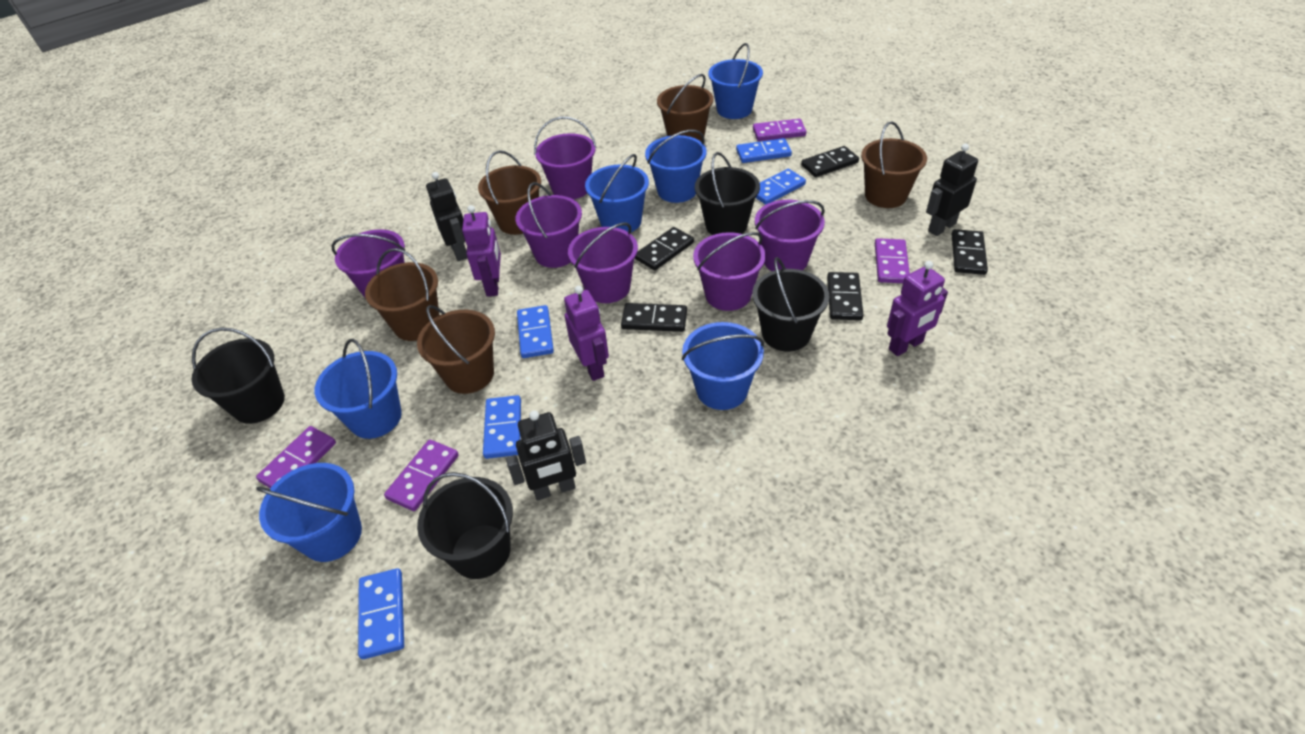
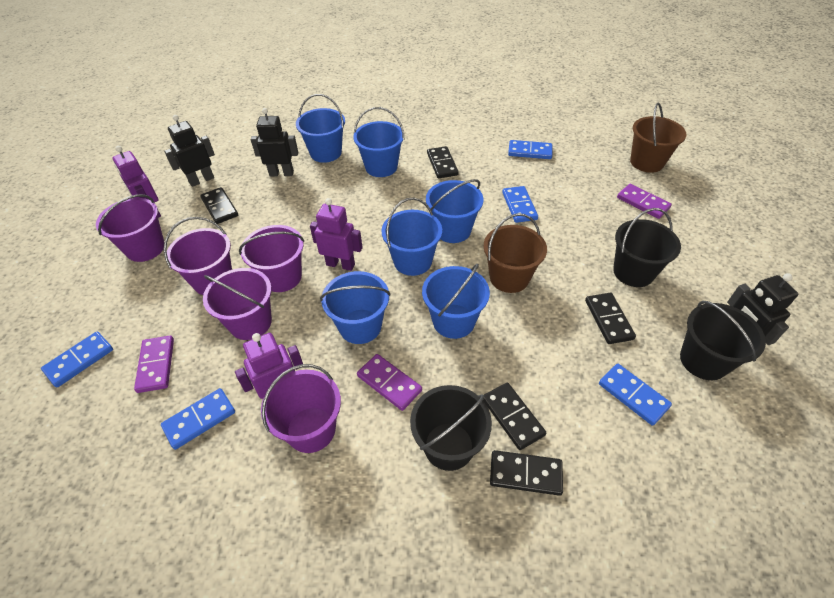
black bucket: [191,327,285,424] [417,472,513,579] [695,152,760,235] [752,257,830,352] = 4 -> [410,385,492,471] [613,208,681,287] [680,301,766,380] = 3
brown bucket: [365,248,439,341] [417,305,495,394] [478,150,541,235] [657,74,713,142] [861,121,927,208] = 5 -> [484,213,547,293] [630,102,686,173] = 2
purple bucket: [331,230,405,299] [516,182,582,268] [534,117,597,199] [568,223,638,303] [693,232,766,311] [755,200,825,271] = 6 -> [96,194,164,262] [164,217,232,295] [203,268,272,340] [239,225,304,292] [261,364,341,453] = 5
purple domino: [256,426,336,488] [384,440,459,511] [753,119,806,141] [875,238,910,283] = 4 -> [134,336,174,393] [357,354,422,411] [617,184,672,219] = 3

